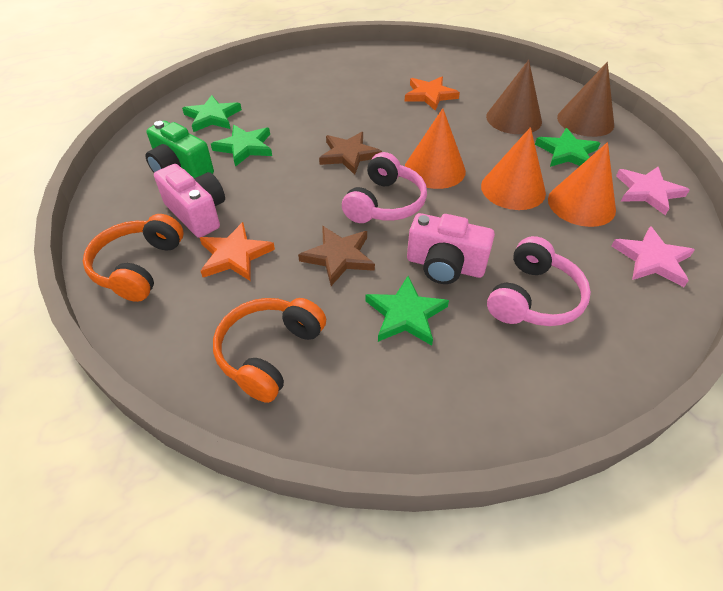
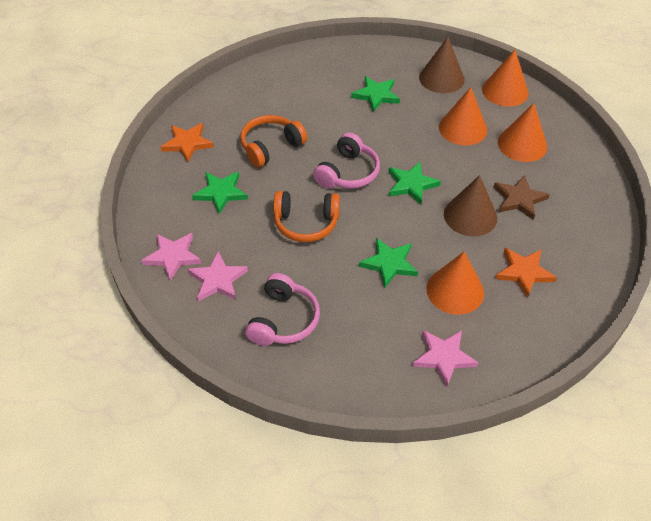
brown star: [298,226,375,286] [319,132,382,175] = 2 -> [493,175,550,220] = 1
green camera: [145,121,214,178] = 1 -> none = 0
orange cone: [405,108,466,189] [481,127,546,210] [548,142,616,227] = 3 -> [426,252,484,315] [439,87,487,145] [482,50,529,107] [498,103,547,162] = 4
pink camera: [154,164,225,238] [407,213,495,284] = 2 -> none = 0
pink star: [612,226,695,287] [616,167,690,215] = 2 -> [141,233,202,281] [188,251,248,302] [413,330,479,387] = 3

